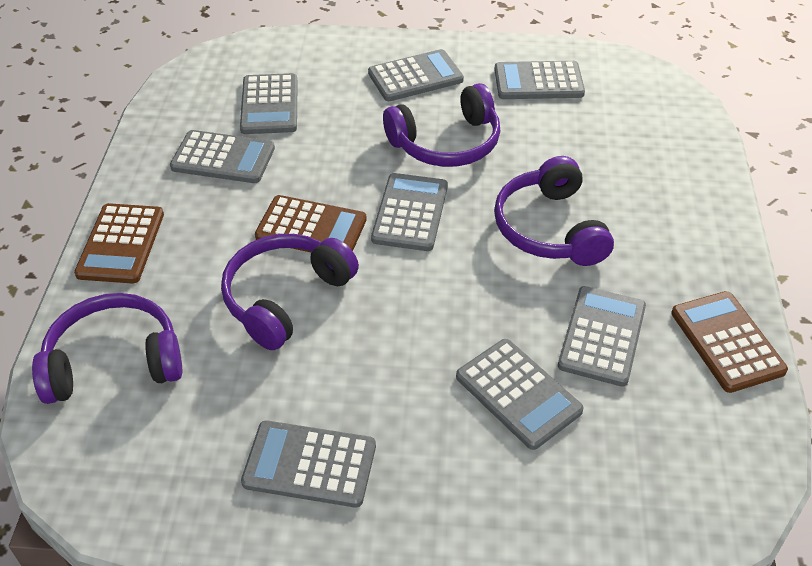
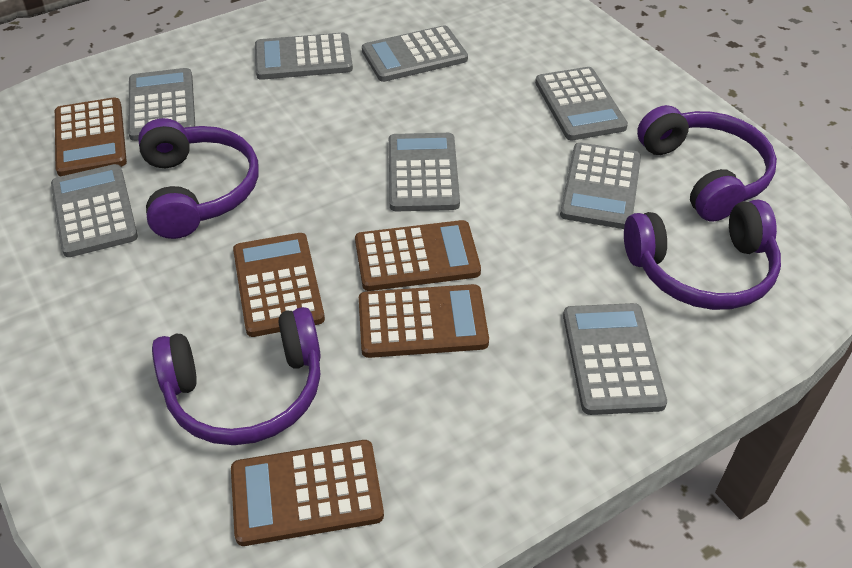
brown calculator: [74,203,164,284] [255,195,367,253] [671,291,788,393] = 3 -> [55,97,127,176] [231,440,384,546] [233,233,325,337] [355,220,481,291] [359,284,489,358] = 5

